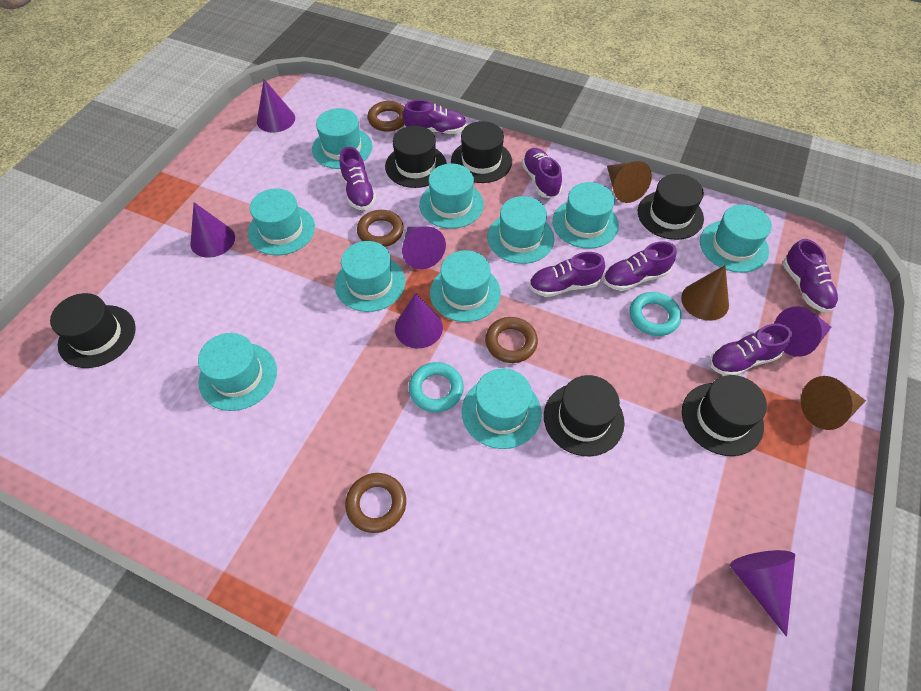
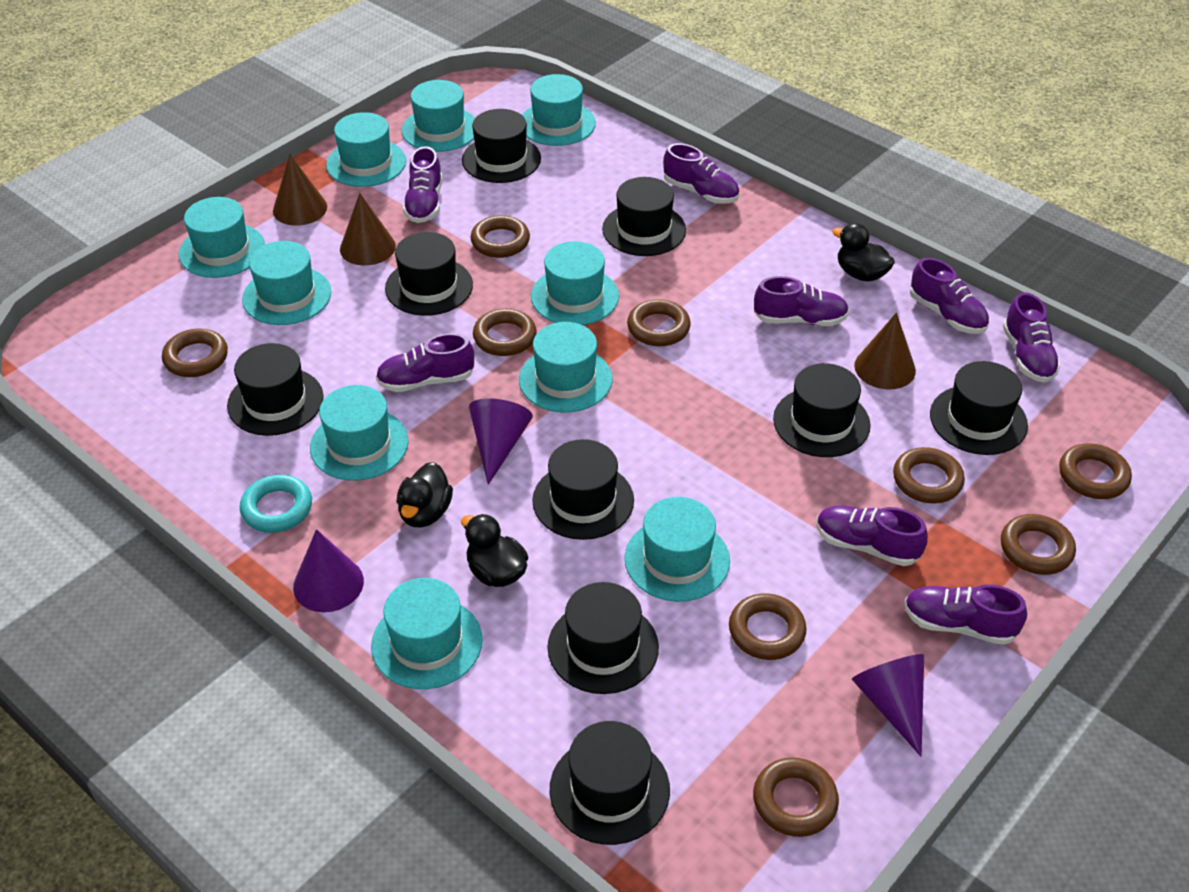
black duck: none = 0 -> [397,462,453,527] [461,514,528,587] [832,223,895,282] = 3
black hat: [50,293,136,368] [385,126,447,188] [451,121,512,183] [544,375,625,456] [638,174,704,240] [682,375,767,456] = 6 -> [227,343,324,436] [385,232,473,316] [462,109,541,183] [532,439,634,540] [547,582,659,694] [550,721,670,845] [602,177,686,256] [773,363,870,457] [930,361,1028,455] = 9
brown ring: [345,473,406,533] [357,210,404,247] [367,101,404,132] [485,317,538,363] = 4 -> [162,329,228,377] [470,215,530,258] [473,309,537,356] [627,299,691,346] [729,593,807,660] [753,757,839,837] [893,447,965,504] [1001,514,1076,575] [1059,443,1132,499] = 9
purple cone: [190,202,235,258] [257,79,295,133] [395,293,443,348] [402,226,446,269] [730,550,795,637] [774,306,831,357] = 6 -> [293,529,364,612] [469,399,533,485] [852,654,924,757] = 3
purple shoe: [339,147,376,210] [403,100,467,134] [522,148,562,199] [529,252,605,297] [603,241,676,291] [709,323,792,376] [783,239,838,313] = 7 -> [376,333,474,392] [403,146,442,223] [663,143,740,204] [754,276,849,326] [817,505,928,566] [904,585,1027,645] [910,258,989,334] [1003,292,1061,383] = 8
turquoise ring: [409,362,464,412] [629,292,681,336] = 2 -> [240,475,312,533] = 1

